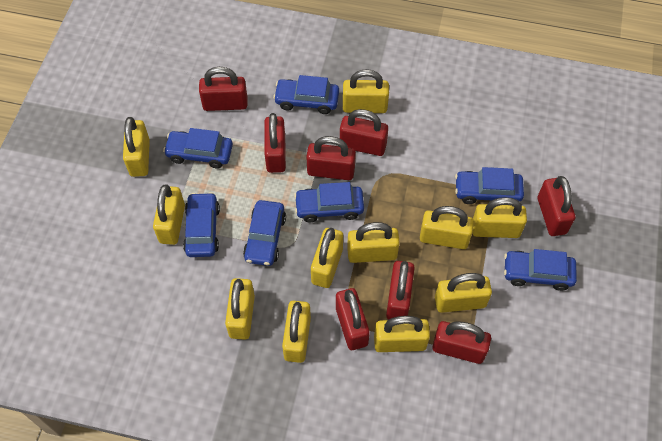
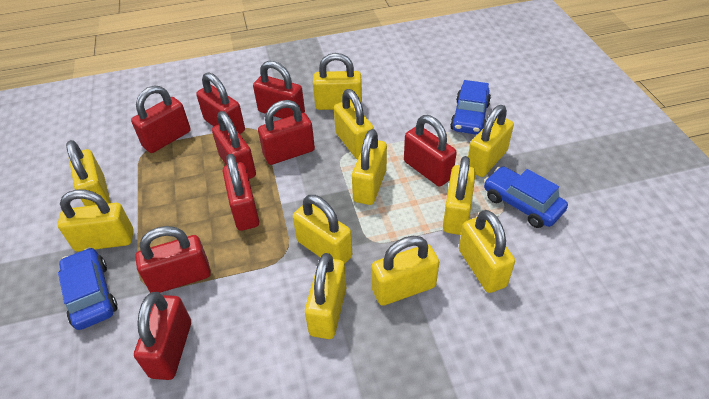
blue car: [163,128,233,168] [183,192,220,257] [243,200,286,266] [273,75,339,114] [294,182,364,222] [455,167,524,204] [504,249,577,291] = 7 -> [58,247,117,330] [450,80,491,135] [484,166,568,228] = 3
red padlock: [199,67,247,111] [264,113,286,173] [306,136,356,180] [336,288,370,350] [340,109,388,156] [386,261,415,320] [432,321,491,364] [538,176,575,236] = 8 -> [131,86,191,153] [134,292,191,380] [135,226,211,293] [196,72,245,134] [212,111,256,179] [223,154,259,231] [253,61,305,119] [258,100,315,165] [404,115,457,186] = 9

